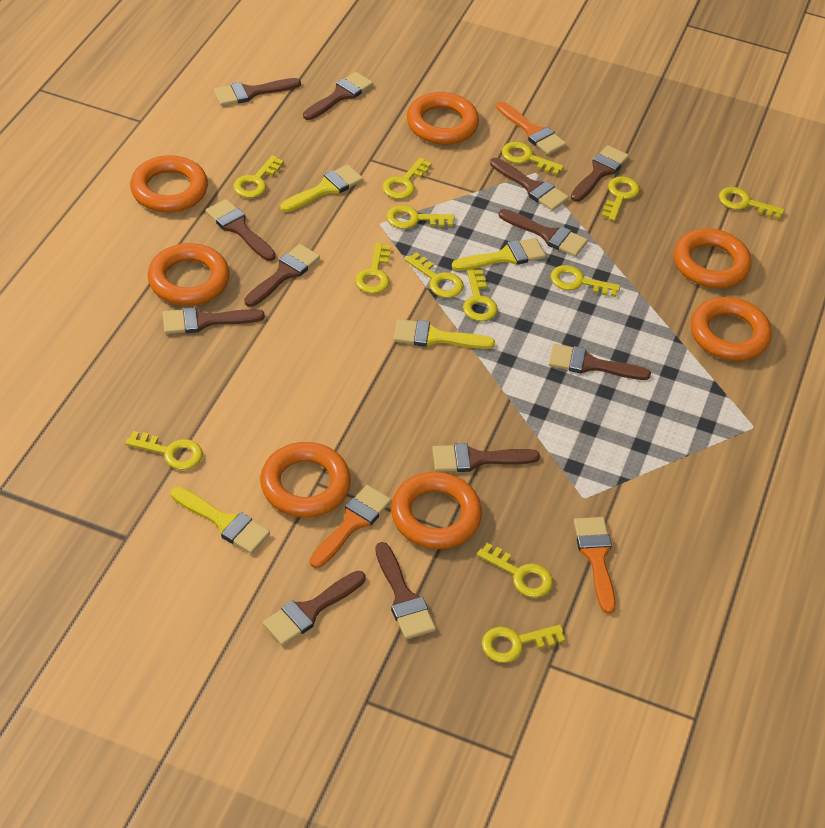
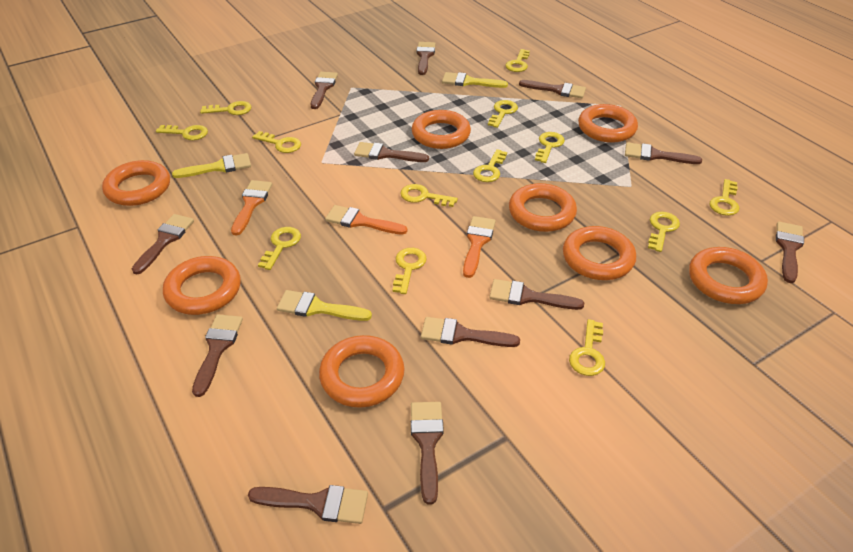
orange ring: [130,155,208,213] [148,243,229,305] [260,442,351,518] [391,472,482,549] [407,92,479,145] [674,229,751,288] [691,297,772,361] = 7 -> [102,160,170,206] [163,256,241,315] [319,335,404,408] [412,110,471,149] [509,183,577,232] [563,226,636,280] [578,104,638,143] [689,247,768,304] = 8
yellow brush: [171,487,270,554] [280,165,363,212] [394,319,495,349] [452,238,546,271] = 4 -> [172,153,251,178] [277,290,372,321] [442,72,508,88] = 3

